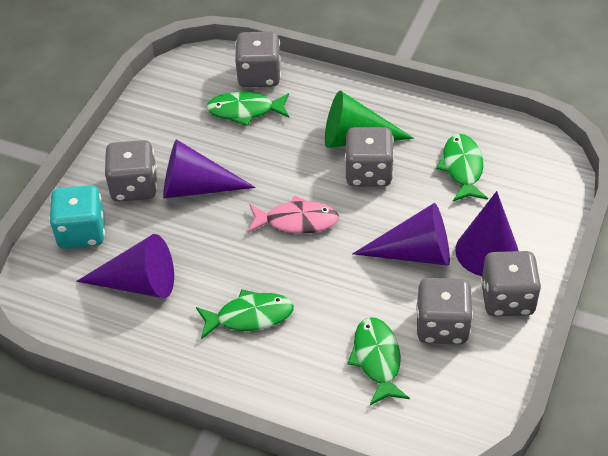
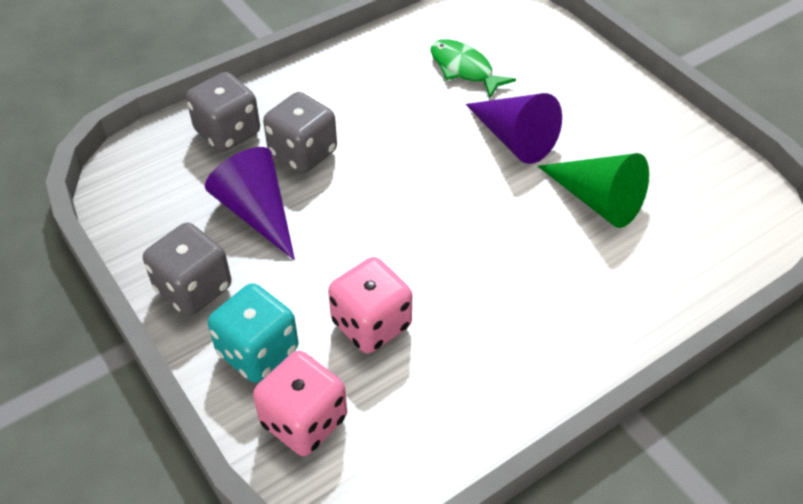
green fish: [196,289,294,339] [206,92,289,126] [347,317,410,405] [436,134,488,201] = 4 -> [431,39,516,98] = 1
grey dice: [105,140,157,202] [235,32,281,87] [345,127,394,187] [416,278,473,344] [481,251,541,317] = 5 -> [143,223,231,316] [186,72,260,152] [263,92,337,173] = 3
pink dice: none = 0 -> [253,351,347,456] [328,257,412,354] = 2
pink fish: [248,195,339,234] = 1 -> none = 0
purple cone: [76,234,174,298] [163,139,256,199] [352,203,450,266] [455,191,518,276] = 4 -> [205,147,295,261] [465,93,562,164] = 2

